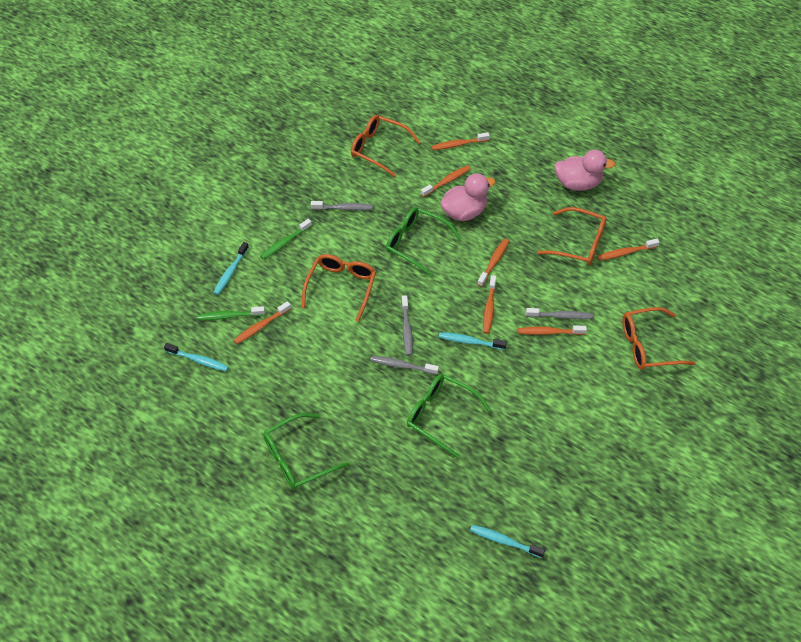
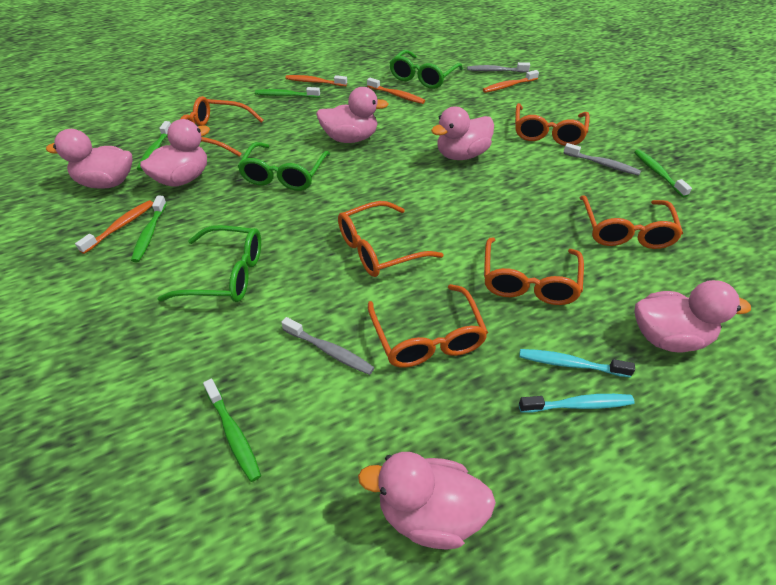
green toothbrush: [198,306,265,320] [260,219,312,260] = 2 -> [131,196,167,262] [137,121,171,171] [203,379,261,482] [255,87,320,98] [634,149,692,197] = 5
grey toothbrush: [311,201,373,210] [370,356,439,375] [401,295,413,356] [526,308,593,319] = 4 -> [281,317,375,375] [467,62,530,72] [563,143,641,176] = 3
orange glasses: [302,254,376,322] [351,115,420,177] [537,207,606,265] [623,307,696,370] = 4 -> [180,96,264,157] [338,201,444,277] [368,284,488,368] [484,237,584,305] [515,103,590,146] [580,195,683,249] = 6
orange toothbrush: [234,301,291,344] [421,165,471,197] [431,132,490,150] [477,239,509,287] [483,275,496,334] [518,326,587,335] [597,239,659,261] = 7 -> [75,200,153,254] [285,75,347,86] [367,78,425,104] [483,70,539,93] = 4
pink duck: [440,174,495,221] [554,150,615,191] = 2 -> [46,129,133,189] [140,119,210,187] [316,87,388,143] [358,452,496,550] [431,106,494,160] [635,280,751,352] = 6
turquoise toothbrush: [164,343,229,372] [213,242,249,295] [439,332,507,350] [470,525,545,558] = 4 -> [519,349,635,377] [519,394,635,413] = 2

